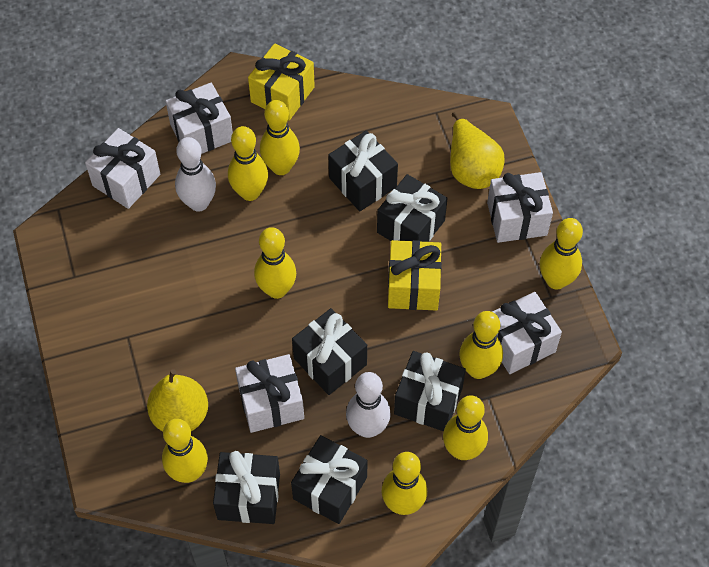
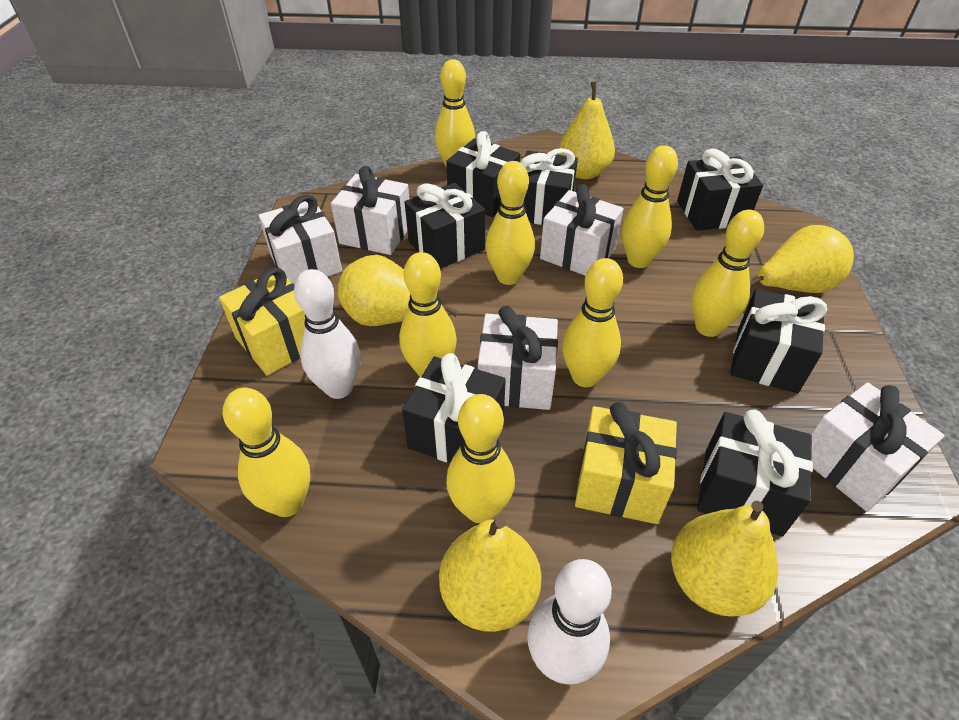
black gift: [213,451,280,524] [291,435,368,524] [292,308,367,395] [328,130,398,211] [377,174,448,242] [394,351,466,431] = 6 -> [402,353,506,463] [405,183,485,269] [446,131,520,217] [520,148,578,225] [677,149,763,231] [697,409,813,537] [730,289,827,393] = 7
yellow pear: [147,369,208,431] [450,112,505,189] = 2 -> [338,255,459,326] [439,517,542,631] [559,81,615,179] [671,501,778,617] [750,225,854,293] = 5

